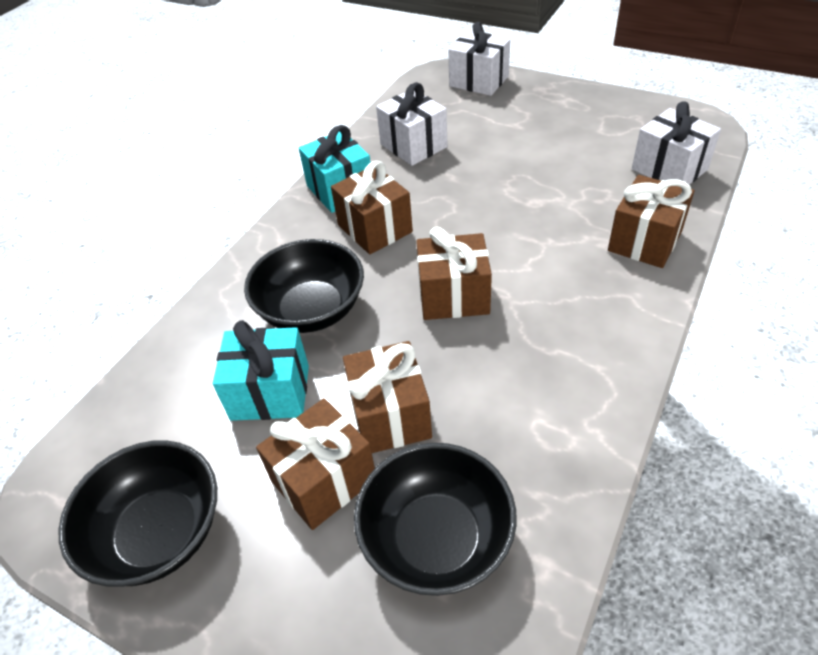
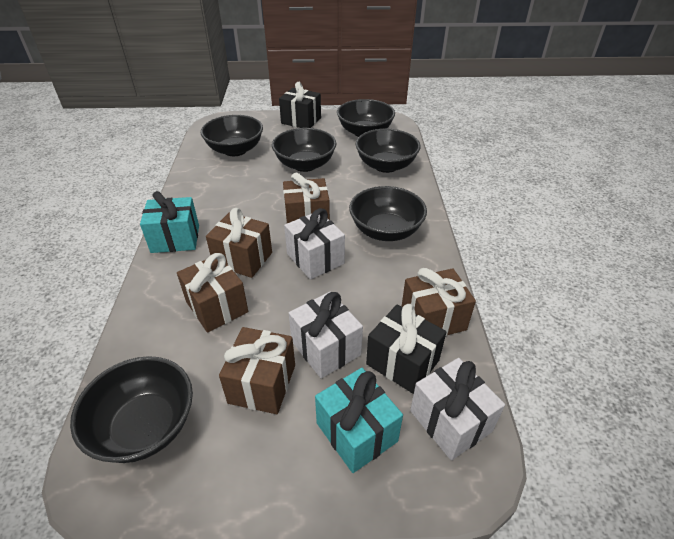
black bowl: [58,440,217,587] [244,239,364,333] [354,443,517,596] = 3 -> [70,356,193,463] [201,115,263,156] [272,128,336,172] [337,99,395,137] [349,186,427,241] [356,128,420,173] = 6
black gift: none = 0 -> [279,82,321,128] [366,304,446,394] = 2

